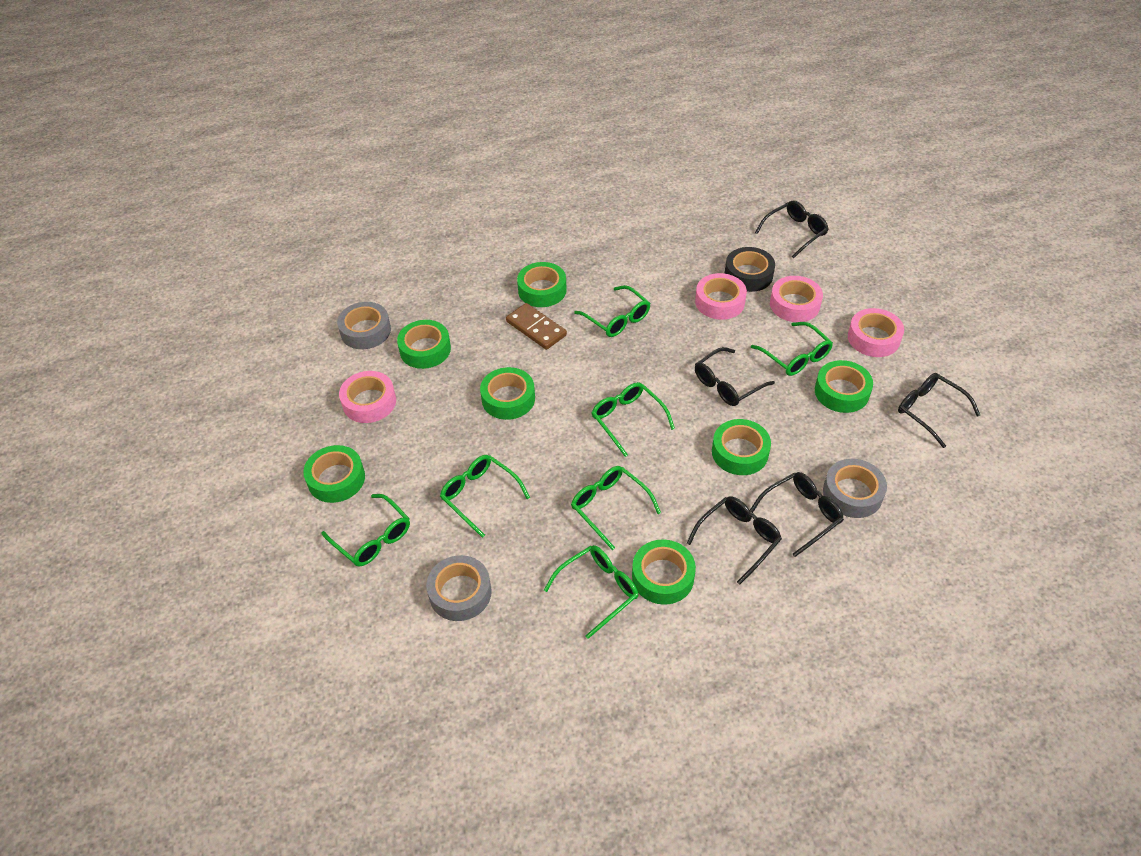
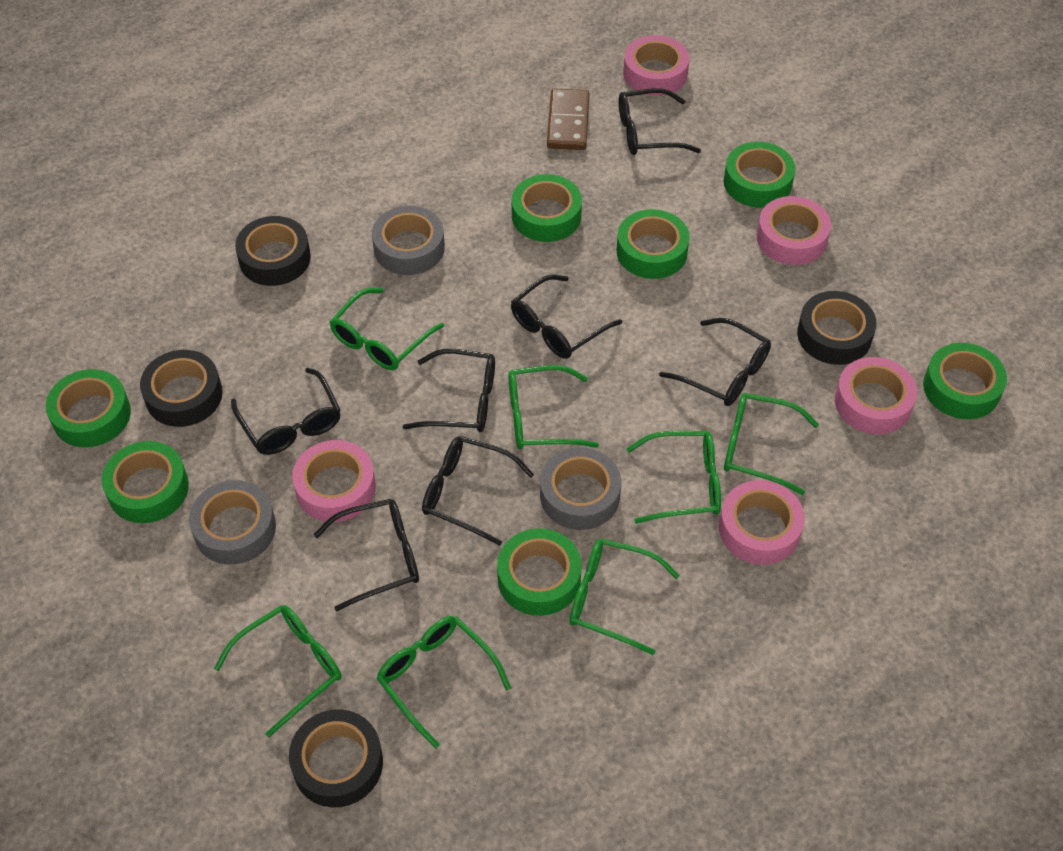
black glasses: [687,496,782,585] [695,347,775,406] [750,472,844,557] [755,200,829,259] [898,373,980,448] = 5 -> [231,368,341,455] [314,499,419,611] [403,349,495,432] [422,436,534,546] [511,274,622,359] [619,88,701,155] [659,318,771,406] = 7
black tape: [724,247,775,292] = 1 -> [140,350,223,427] [235,216,311,286] [289,709,383,807] [797,291,876,365] = 4
pink tape: [339,371,396,423] [695,273,747,320] [770,276,823,322] [848,308,904,357] = 4 -> [292,440,376,522] [623,35,689,96] [719,480,805,565] [757,196,831,265] [835,357,917,434] = 5

